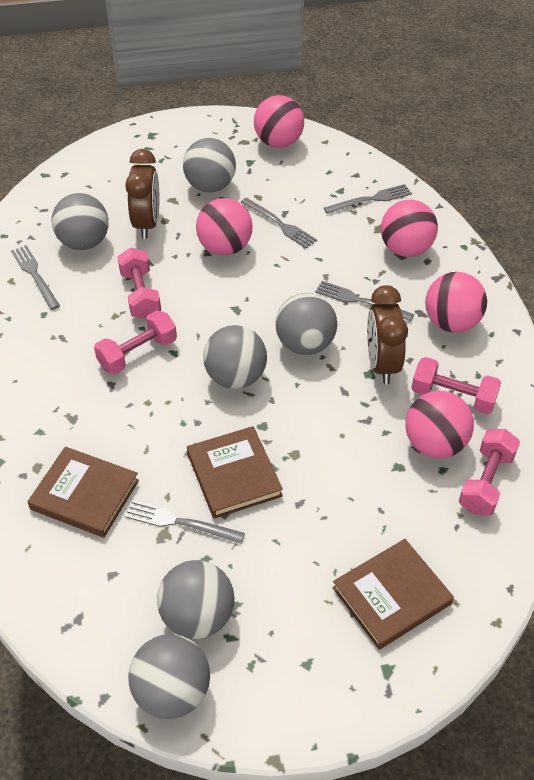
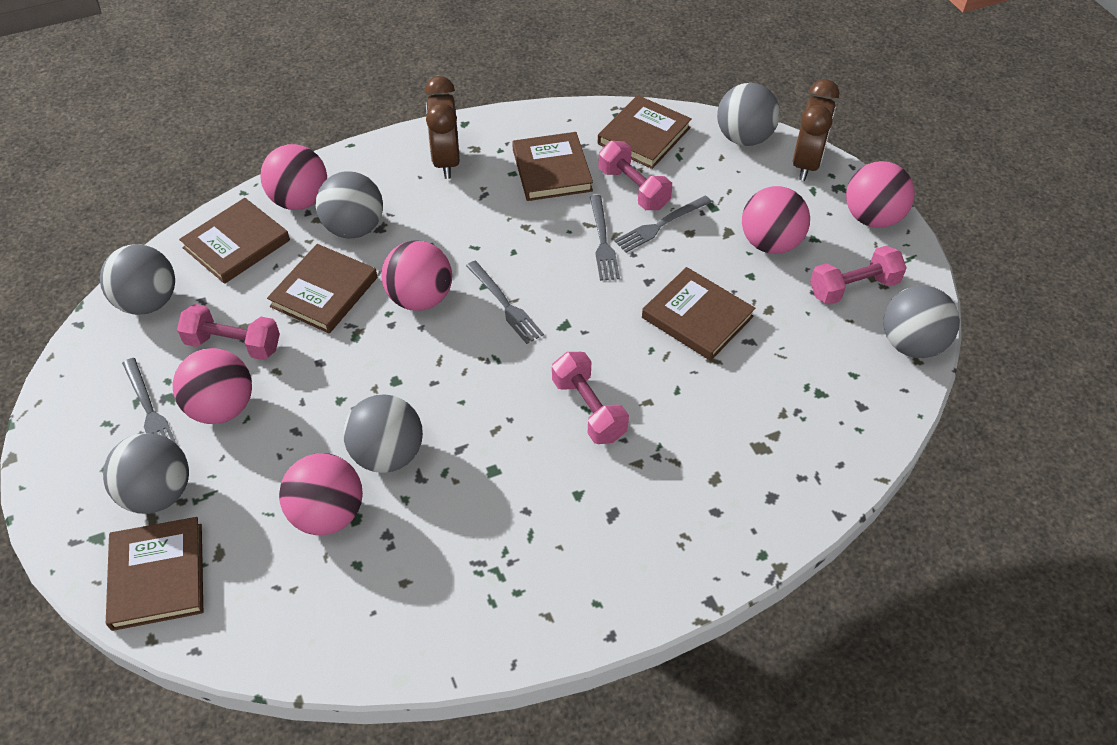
brown book: [27,447,139,538] [187,426,283,519] [332,539,454,650] = 3 -> [106,517,203,631] [179,198,290,284] [267,244,377,334] [512,132,593,201] [598,95,692,169] [642,267,755,361] = 6
grey fork: [11,245,60,310] [125,500,245,544] [240,198,317,249] [315,281,414,321] [324,184,412,214] = 5 -> [122,358,176,443] [466,261,544,344] [590,195,620,281] [614,196,711,253] = 4
pink ball: [196,198,253,255] [254,95,304,148] [381,199,438,257] [405,391,474,458] [425,272,487,333] = 5 -> [173,348,252,424] [260,144,327,210] [279,453,363,535] [381,241,452,311] [742,186,810,254] [846,161,915,228] = 6

